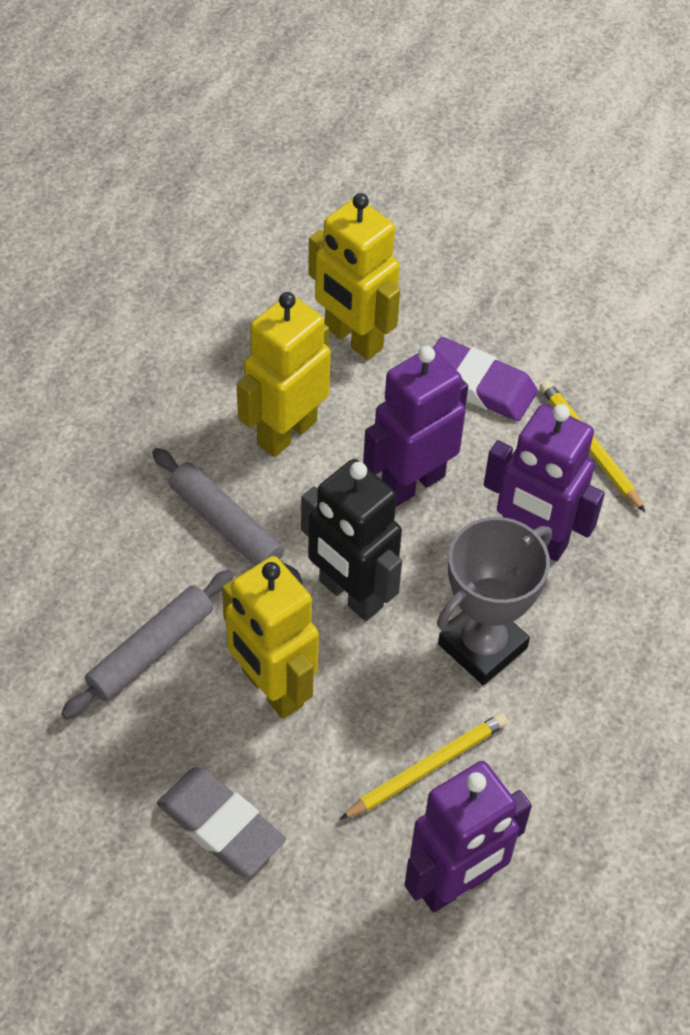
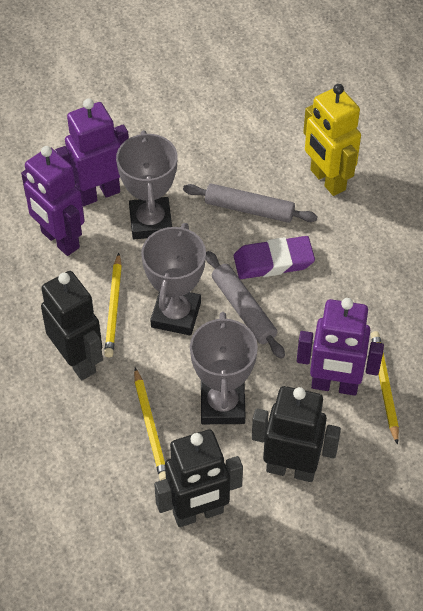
black robot: [301,459,402,621] = 1 -> [41,271,103,380] [154,430,243,527] [252,386,341,482] = 3
grey eraser: [157,767,286,877] = 1 -> none = 0
grey trophy: [437,517,552,685] = 1 -> [116,130,178,239] [141,223,206,335] [190,312,258,424] = 3
yellow pencil: [339,713,508,820] [540,380,645,512] = 2 -> [104,253,122,357] [134,367,166,480] [371,331,399,445] = 3
yellow robot: [222,556,319,719] [237,292,331,457] [308,193,400,360] = 3 -> [303,84,361,196] = 1

